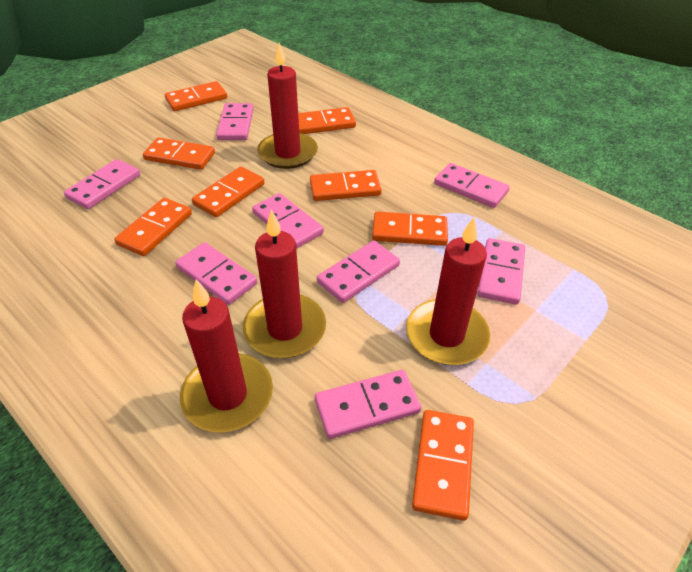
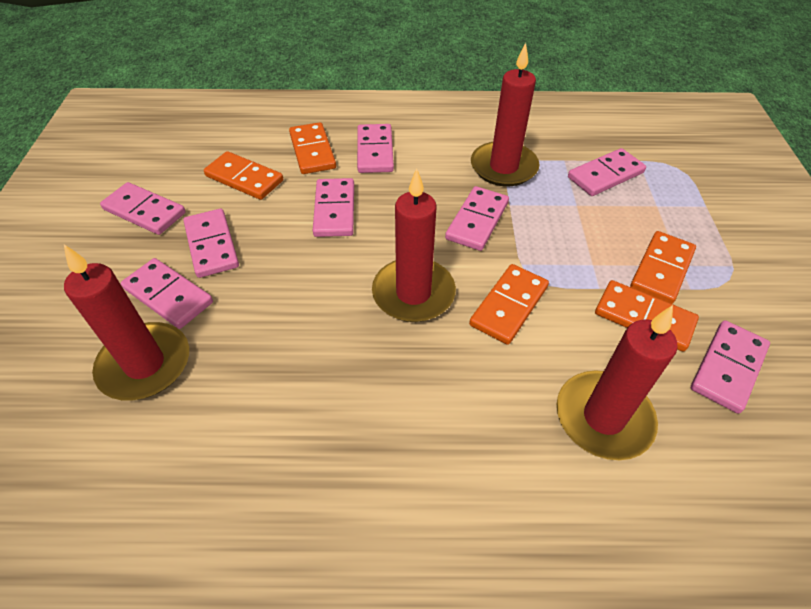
orange domino: [114,198,192,256] [143,137,215,170] [165,81,227,111] [192,167,264,217] [298,107,356,134] [310,170,382,201] [372,211,448,246] [412,410,474,521] = 8 -> [204,151,283,200] [289,122,336,174] [469,264,549,345] [595,280,699,352] [630,231,696,304] = 5

